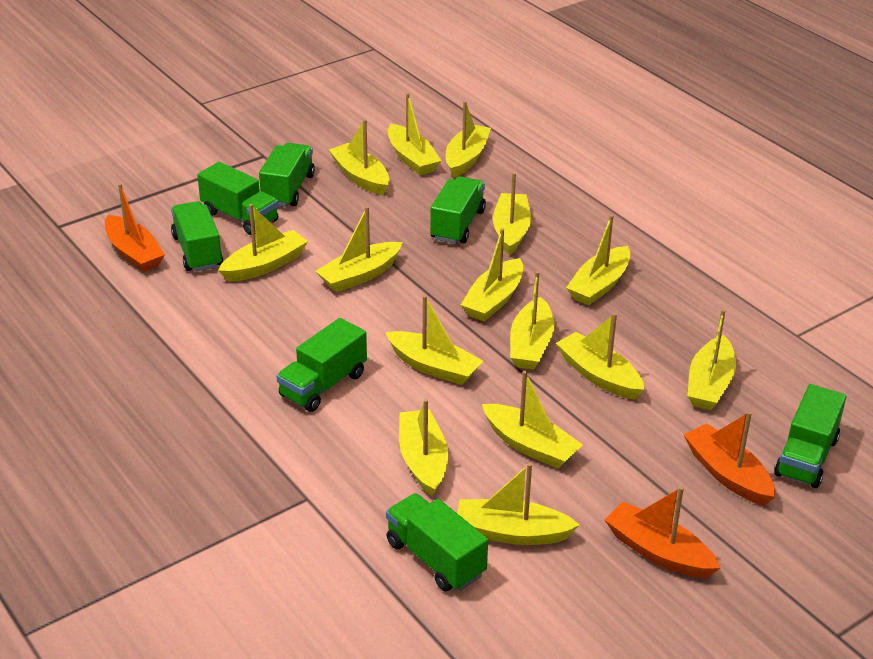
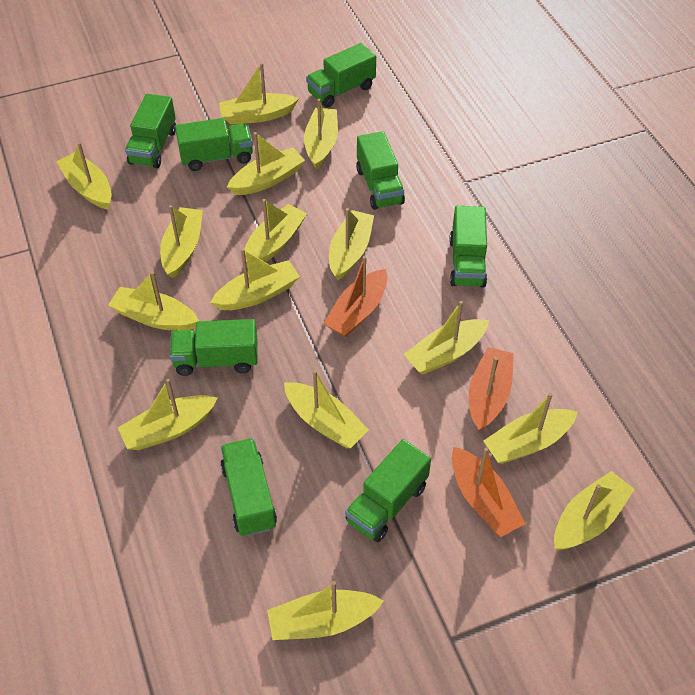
green truck: [171,201,223,272] [197,162,278,235] [259,143,315,207] [277,318,367,412] [386,493,488,592] [430,176,486,244] [774,384,846,488] = 7 -> [125,94,176,168] [170,319,258,376] [175,118,253,171] [221,438,277,536] [306,43,376,108] [345,439,431,542] [356,131,405,210] [449,206,487,288] = 8

